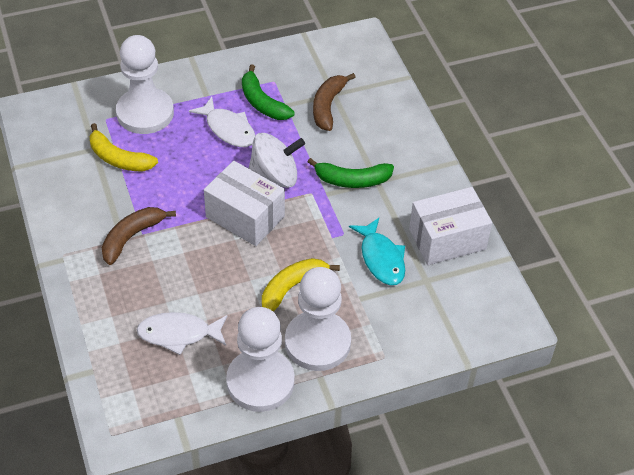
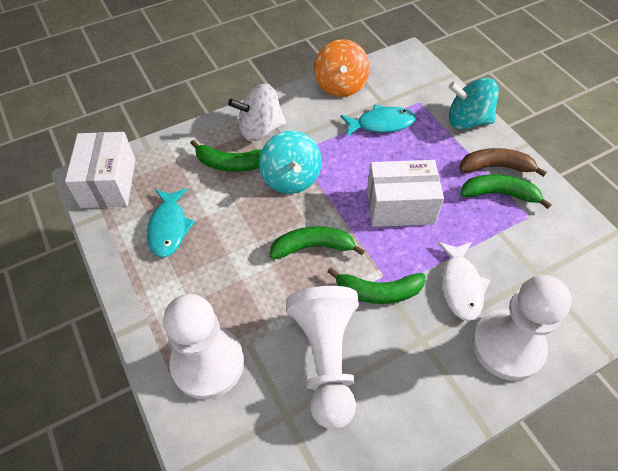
brown banana: [102,207,176,265] [313,73,356,131] = 2 -> [460,148,547,177] = 1
green banana: [242,64,295,120] [307,158,394,188] = 2 -> [190,140,262,172] [270,226,365,259] [327,268,425,304] [460,174,552,209] = 4
orange spinning top: none = 0 -> [314,39,370,97] = 1
turquoise fish: [349,218,405,285] = 1 -> [147,188,195,258] [341,104,416,137] = 2
turquoise spinning top: none = 0 -> [259,131,322,194] [449,78,499,129] = 2
white fish: [136,312,227,355] [189,97,256,147] = 2 -> [437,242,490,321] = 1
yellow banana: [90,123,158,172] [262,258,340,312] = 2 -> none = 0

